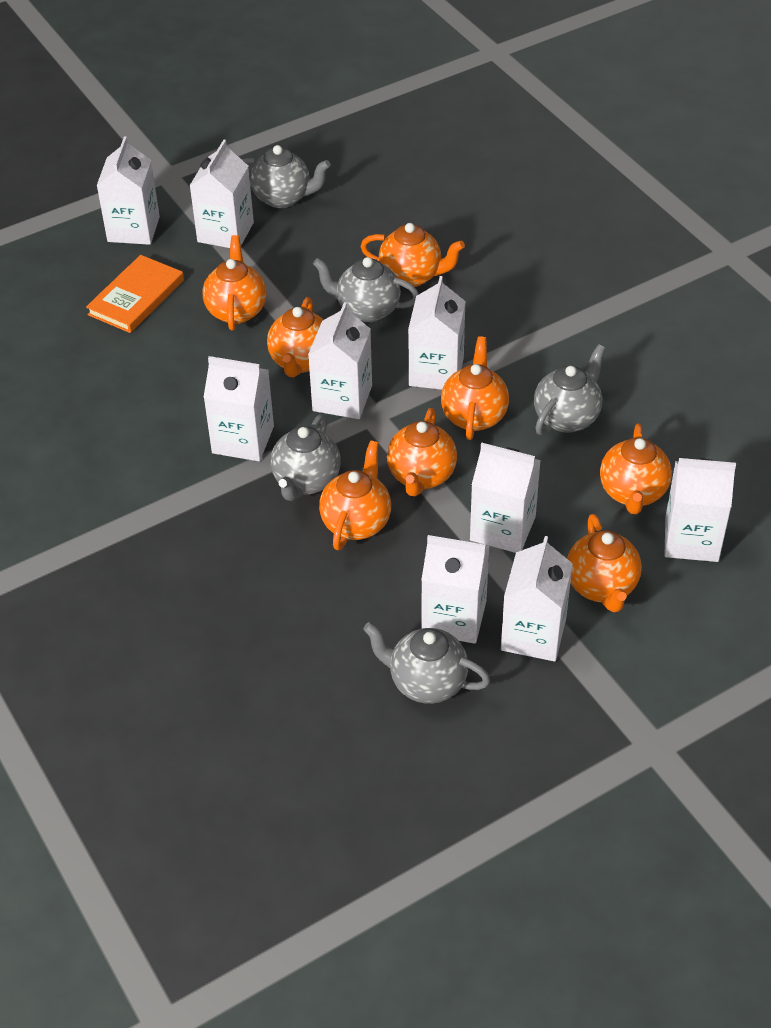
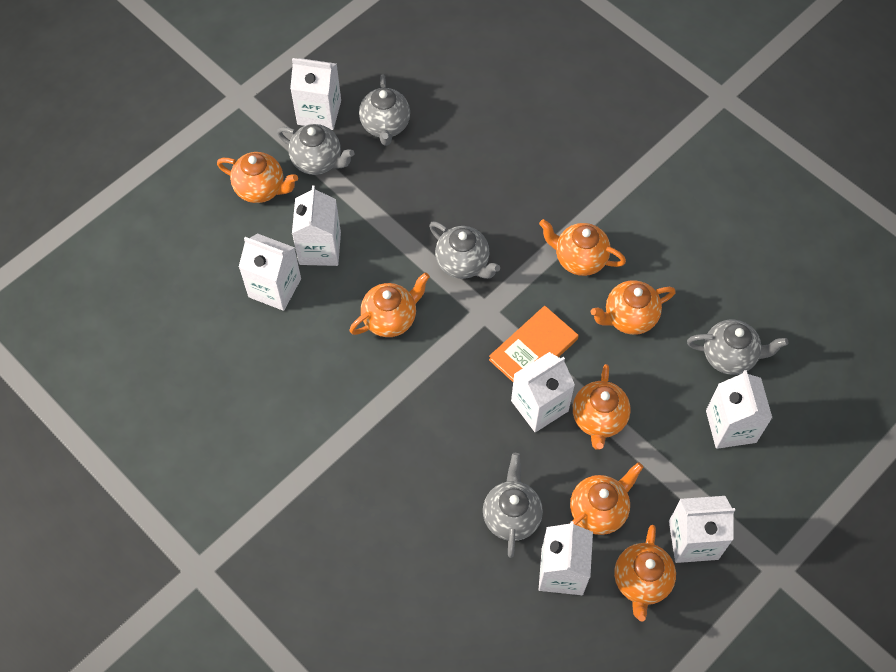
orange teapot: [202,235,266,331] [267,297,323,377] [319,440,391,550] [360,223,465,287] [387,408,457,496] [441,336,509,440] [567,514,642,612] [600,424,672,514] = 8 -> [217,152,298,203] [350,272,430,337] [539,219,626,276] [569,462,643,535] [573,364,631,450] [591,280,676,335] [614,525,676,622] = 7
white carton: [97,136,160,245] [190,140,254,248] [203,356,274,461] [308,302,372,419] [408,276,466,390] [421,535,489,644] [470,443,541,553] [501,536,573,662] [664,458,736,562] = 9 -> [239,233,301,311] [290,58,341,130] [292,185,341,266] [511,352,575,432] [539,521,593,595] [669,496,735,563] [706,370,772,449] = 7

